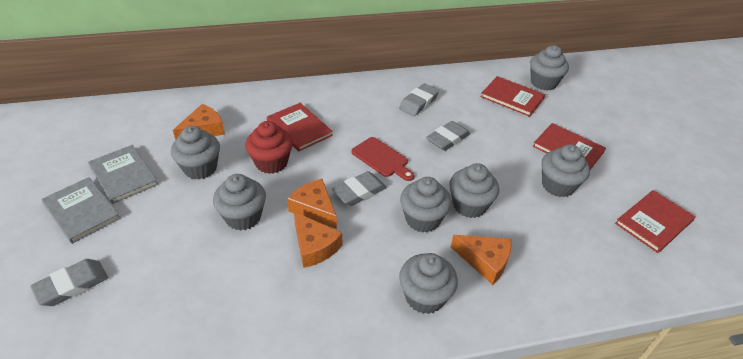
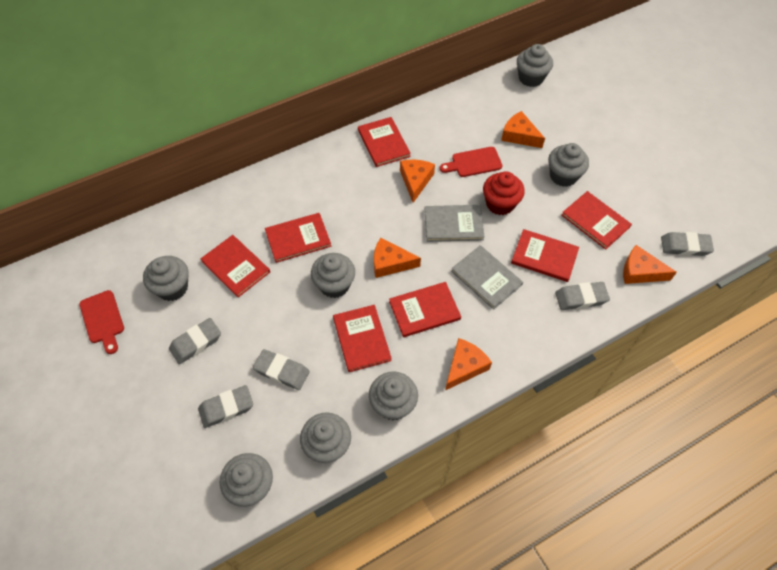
grey eraser: [30,259,108,306] [332,171,387,206] [399,83,439,116] [426,121,470,151] = 4 -> [169,318,221,364] [198,385,253,428] [253,349,310,390] [555,282,610,310] [661,232,714,256] = 5
orange cheese: [173,104,225,140] [287,179,337,229] [294,212,342,268] [451,235,512,285] = 4 -> [374,238,421,278] [400,160,435,203] [445,338,492,390] [501,111,545,148] [623,245,677,284] = 5
red book: [267,103,333,152] [481,76,545,117] [533,123,606,170] [615,190,695,253] = 4 -> [201,235,270,297] [265,213,331,263] [333,305,392,372] [358,117,411,167] [389,282,461,337] [511,229,579,282] [561,191,632,250] = 7
red cutting board: [351,137,415,181] = 1 -> [79,290,124,354] [440,147,502,177] = 2

